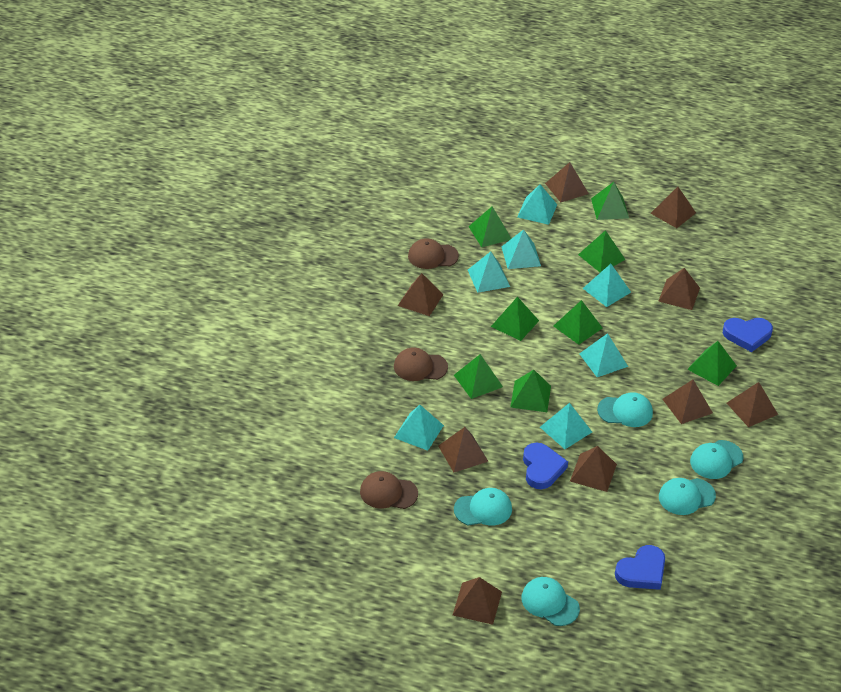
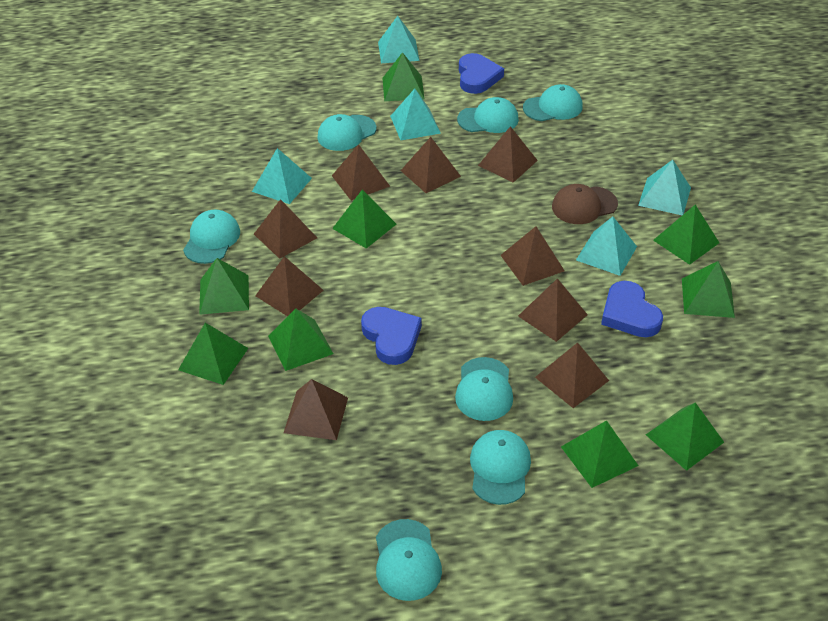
brown cap: [360,471,418,509] [394,347,448,381] [408,238,459,269] = 3 -> [552,184,618,224] = 1
green pyramid: [454,354,503,399] [468,206,512,247] [491,297,539,341] [510,370,551,412] [554,300,603,345] [578,230,626,273] [591,182,629,220] [687,341,737,386] = 8 -> [178,323,248,385] [199,258,249,315] [268,308,333,371] [332,189,396,249] [383,52,424,101] [561,420,639,488] [646,402,724,471] [653,205,719,265] [682,261,735,318] = 9
turquoise cap: [454,488,512,525] [521,577,580,626] [597,392,653,427] [659,478,716,515] [690,440,743,479] = 5 -> [183,210,240,264] [317,114,376,151] [376,519,442,601] [455,357,513,421] [457,97,519,133] [470,430,531,505] [523,84,583,121] = 7
turquoise pyramid: [394,405,444,451] [468,251,510,293] [501,229,541,269] [517,184,557,225] [540,403,592,449] [579,333,628,377] [583,264,631,307] = 7 -> [252,148,312,204] [378,16,420,63] [390,89,441,140] [576,217,637,276] [638,160,691,215] = 5

